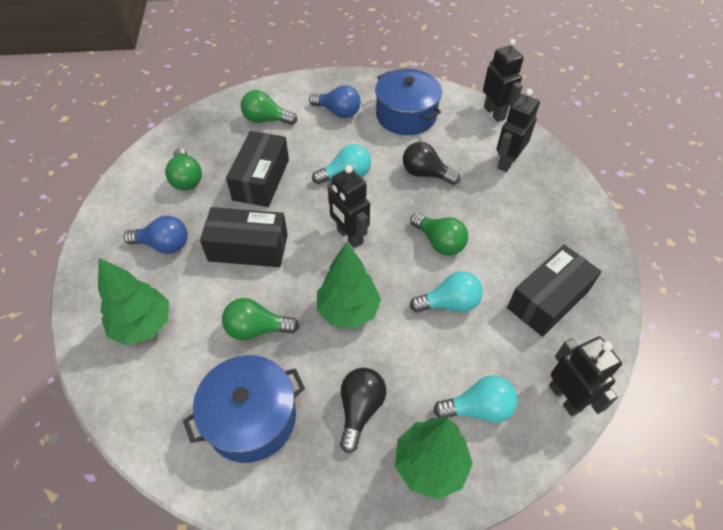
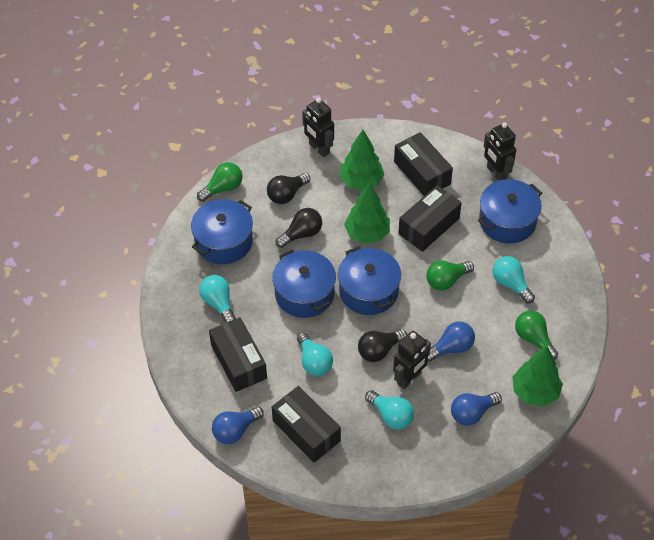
black box: [200,207,288,267] [226,131,289,207] [507,245,602,337] = 3 -> [209,317,267,392] [272,386,341,462] [394,132,453,196] [398,185,462,252] = 4
black light bulb: [340,368,386,453] [403,142,460,185] = 2 -> [267,173,310,204] [276,208,322,248] [358,329,407,362] = 3
black robot: [328,165,370,248] [483,39,524,122] [496,89,540,172] [549,336,622,416] = 4 -> [302,98,334,157] [393,331,431,389] [484,122,516,181] = 3
blue light bulb: [124,216,188,254] [309,85,361,118] = 2 -> [212,407,264,444] [428,321,475,362] [451,392,502,426] = 3
blue pot: [183,355,305,463] [375,69,442,135] = 2 -> [191,199,253,264] [272,249,336,318] [338,246,401,315] [478,179,542,243] = 4
green light bulb: [165,148,202,191] [222,298,299,340] [241,90,297,125] [410,213,468,256] = 4 -> [197,162,242,202] [426,261,474,291] [515,310,558,360] = 3
turquoise light bulb: [312,144,371,184] [410,271,483,313] [433,375,518,423] = 3 -> [199,275,236,323] [297,332,333,376] [365,390,414,430] [493,256,535,303] = 4

